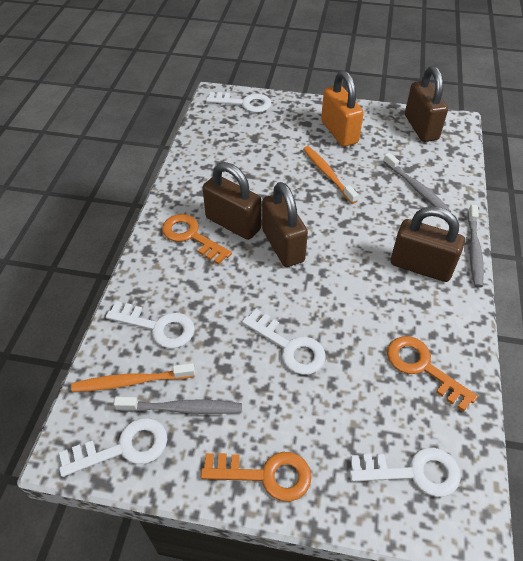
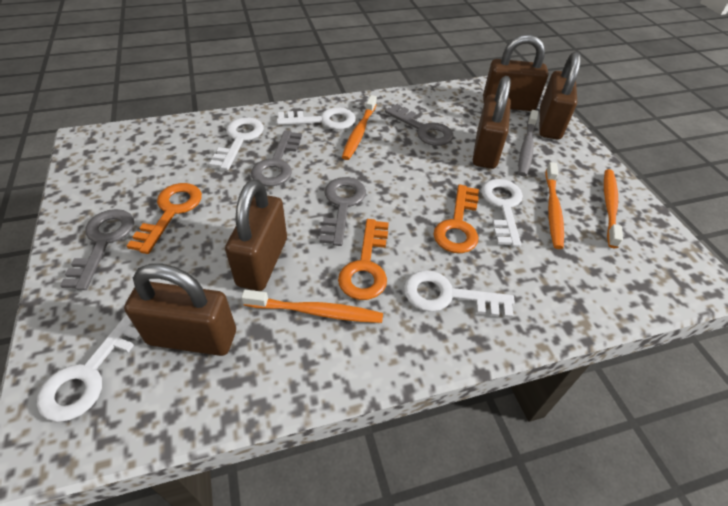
brown padlock: [203,162,261,240] [262,182,308,267] [391,206,465,282] [405,66,448,142] = 4 -> [124,264,236,356] [225,179,287,291] [473,76,511,169] [483,34,548,111] [539,51,581,139] = 5
grey key: none = 0 -> [60,209,134,290] [251,130,302,186] [319,177,366,246] [385,104,453,146] = 4
grey toothbrush: [114,397,242,414] [383,153,451,212] [467,204,484,288] = 3 -> [518,110,539,176] = 1
orange padlock: [321,71,364,147] = 1 -> none = 0
orange toothbrush: [71,363,195,392] [303,146,358,204] = 2 -> [241,290,383,323] [342,95,377,160] [545,162,564,249] [604,169,623,248] = 4

